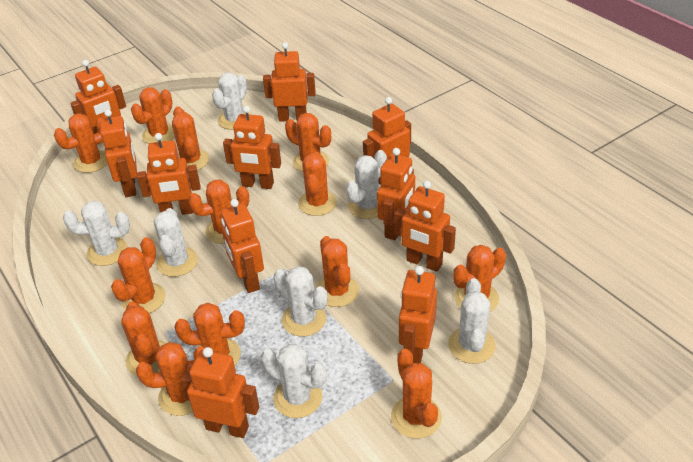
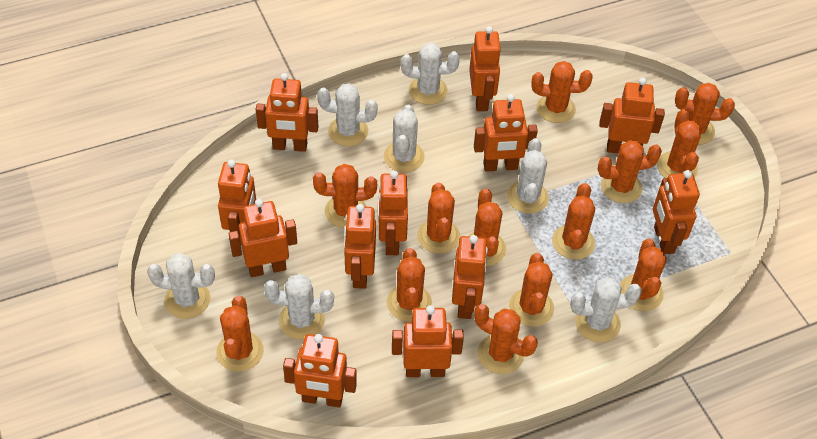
orange robot: [70,60,126,134] [100,109,137,197] [137,133,201,215] [181,347,259,438] [221,199,264,293] [223,106,281,189] [263,42,316,122] [363,97,411,185] [377,148,415,240] [394,181,456,272] [399,266,437,363] = 11 -> [218,159,256,244] [228,199,297,277] [256,73,318,152] [283,334,357,408] [344,204,376,289] [378,171,408,255] [392,305,464,377] [452,235,488,319] [469,26,501,111] [474,94,538,172] [599,77,665,153] [653,170,700,254] = 12

